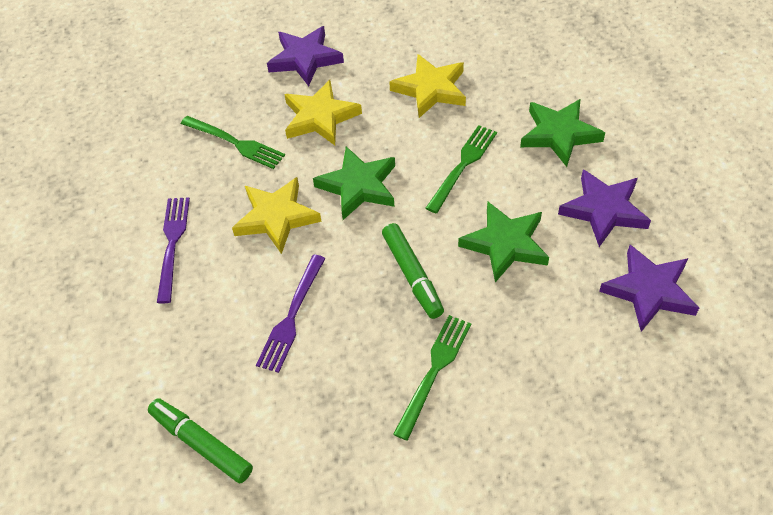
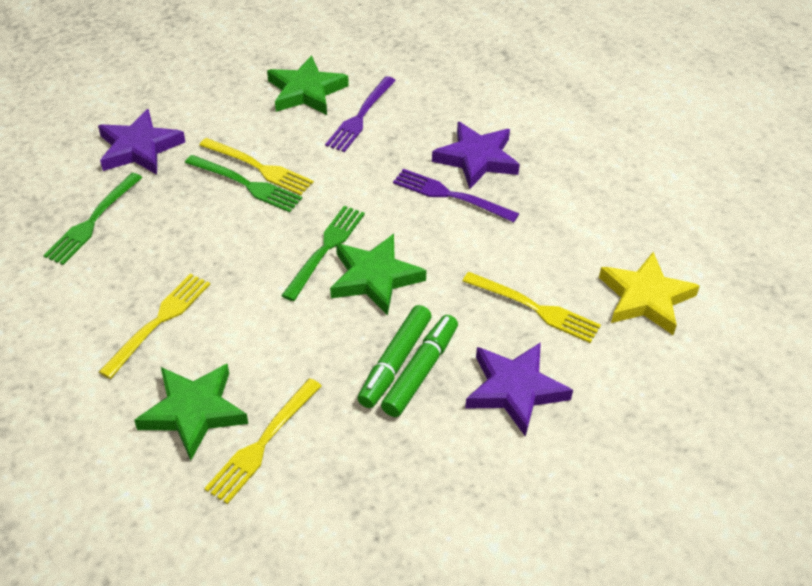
yellow fork: none = 0 -> [99,274,210,379] [199,138,314,195] [204,378,322,504] [463,272,601,343] = 4
yellow star: [232,177,322,254] [284,80,362,145] [389,54,466,118] = 3 -> [599,252,700,335] = 1

